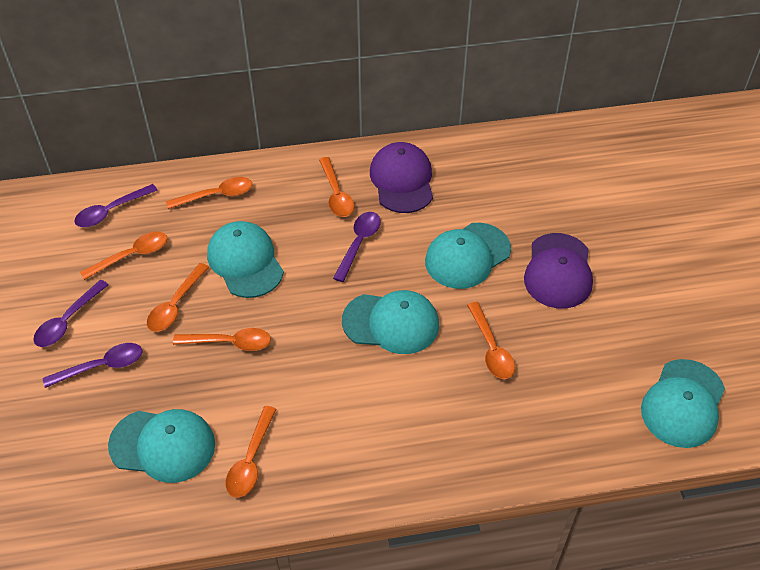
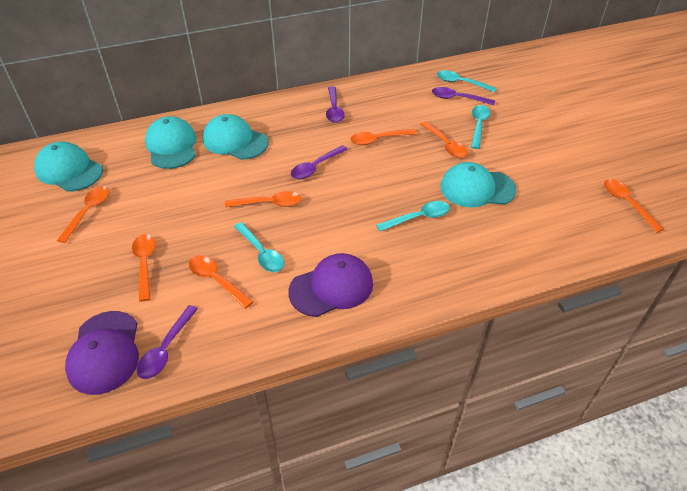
turquoise cap: [108,409,215,483] [207,221,284,298] [342,290,439,354] [425,223,511,289] [641,359,725,448] = 5 -> [34,142,103,192] [145,116,196,169] [203,114,269,160] [440,162,517,208] = 4
turquoise spoon: none = 0 -> [234,222,284,272] [376,201,450,231] [437,70,497,92] [471,105,491,149] = 4

